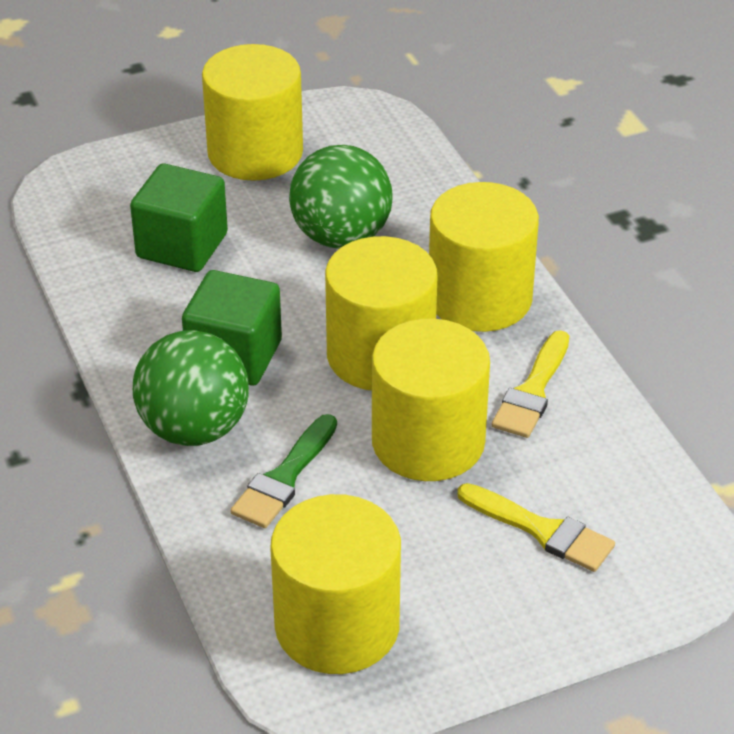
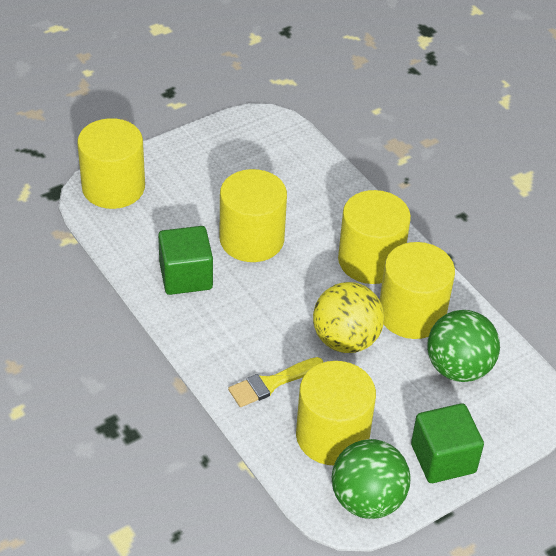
green brush: [230,414,337,528] = 1 -> none = 0
yellow ball: none = 0 -> [313,282,384,353] = 1
yellow brush: [457,483,615,572] [492,330,569,438] = 2 -> [228,357,323,407] = 1

